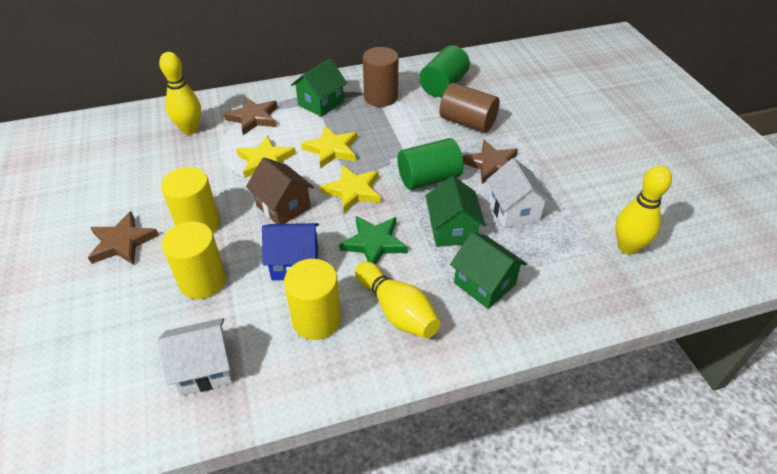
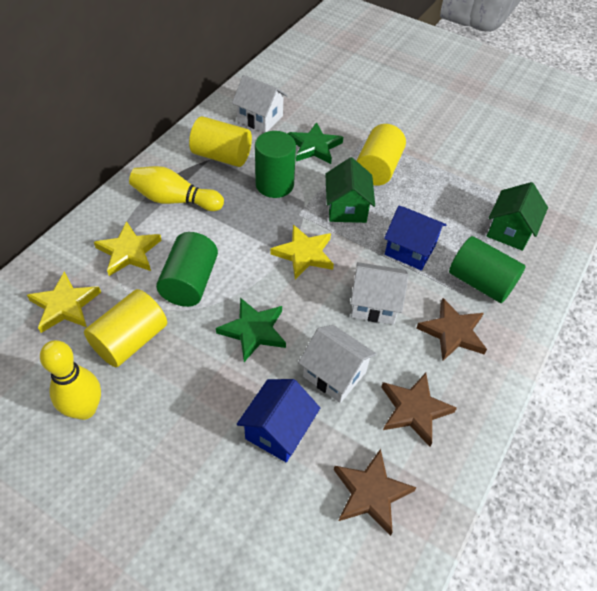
blue house: [262,223,319,280] = 1 -> [237,379,320,462] [384,206,446,270] = 2
brown cylinder: [363,47,399,107] [439,83,500,133] = 2 -> none = 0
brown house: [246,158,314,224] = 1 -> none = 0
green cylinder: [398,138,463,190] [419,45,470,97] = 2 -> [156,232,218,307] [255,131,296,198] [449,236,526,303] = 3
green house: [291,58,347,117] [425,176,486,247] [450,232,527,309] = 3 -> [325,157,375,223] [487,182,548,251] = 2
green star: [339,216,408,264] = 1 -> [216,297,286,362] [288,122,343,164] = 2
white house: [157,318,232,396] [486,158,551,228] = 2 -> [232,75,288,133] [298,325,377,403] [350,262,409,325] = 3
yellow bowling pin: [159,52,201,135] [355,262,440,338] [615,166,672,255] = 3 -> [40,340,101,420] [129,166,224,211] = 2

